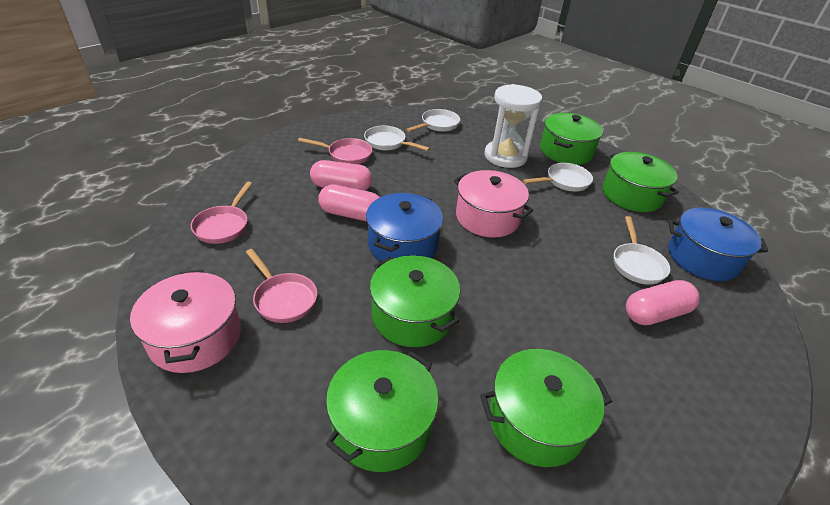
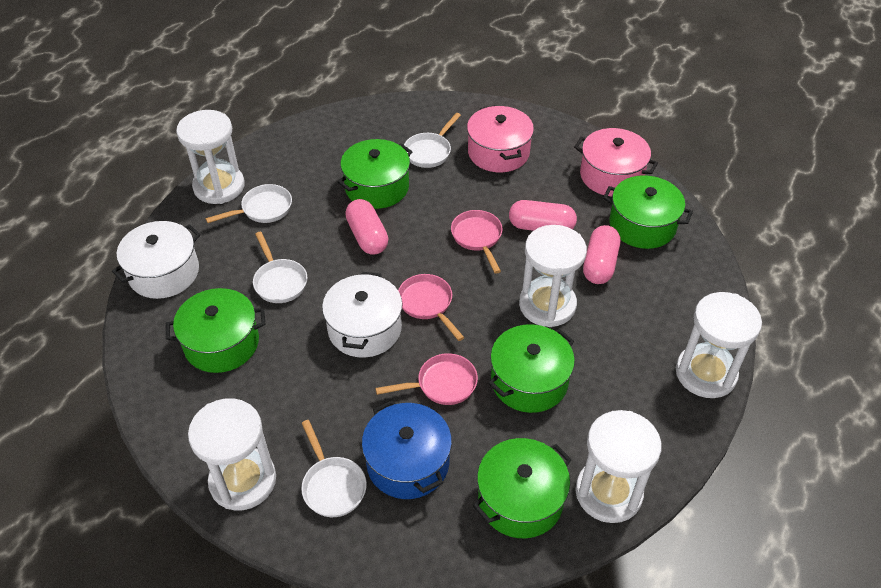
blue pot: [366,193,443,261] [668,208,768,281] = 2 -> [362,400,452,499] = 1
white hourglass: [484,84,542,168] = 1 -> [176,110,245,204] [188,398,276,510] [519,225,587,327] [575,410,662,523] [676,292,762,398] = 5
white pot: none = 0 -> [112,221,200,299] [322,272,402,358] = 2

